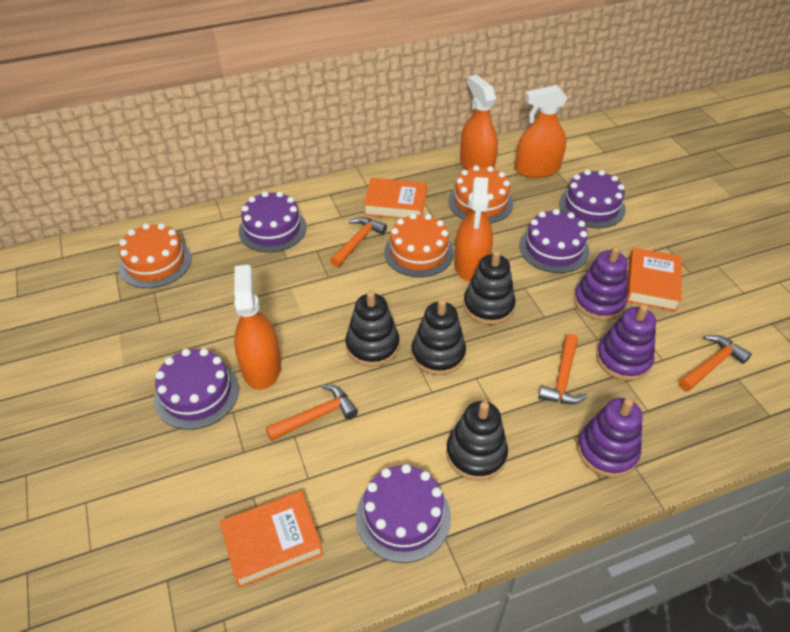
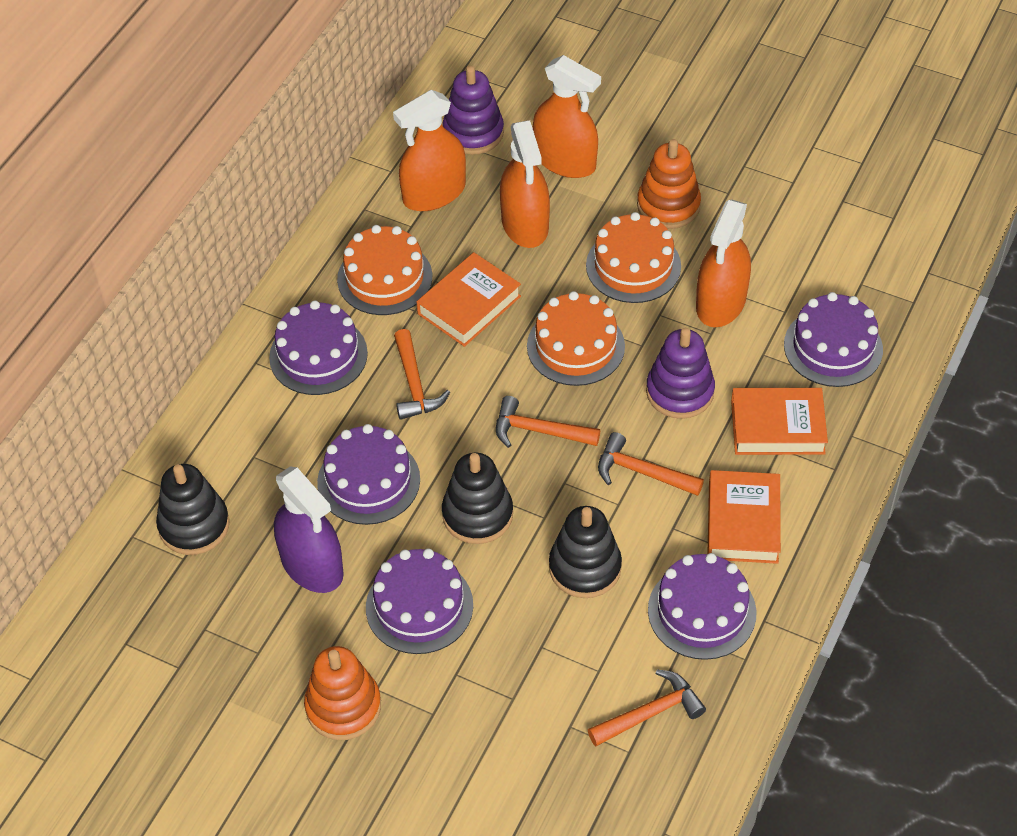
black stacking toy: [346,290,400,367] [411,299,466,375] [446,401,508,481] [463,250,516,325] = 4 -> [156,464,230,555] [442,453,513,544] [549,506,622,598] = 3
orange stacking toy: none = 0 -> [304,646,381,740] [637,139,701,229] = 2
purple spray bottle: none = 0 -> [274,467,344,593] = 1
purple stacking toy: [574,246,628,321] [577,398,642,477] [596,304,656,381] = 3 -> [442,65,504,155] [646,328,715,419] = 2

